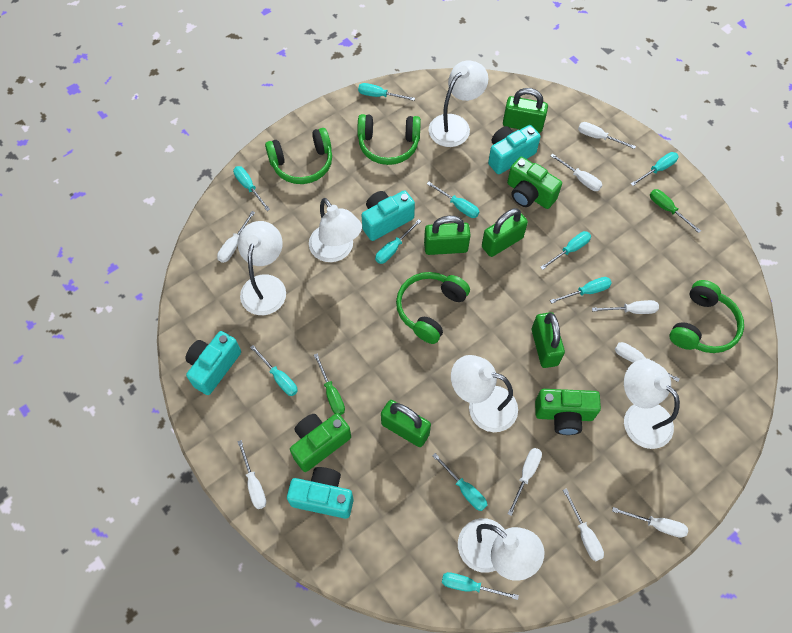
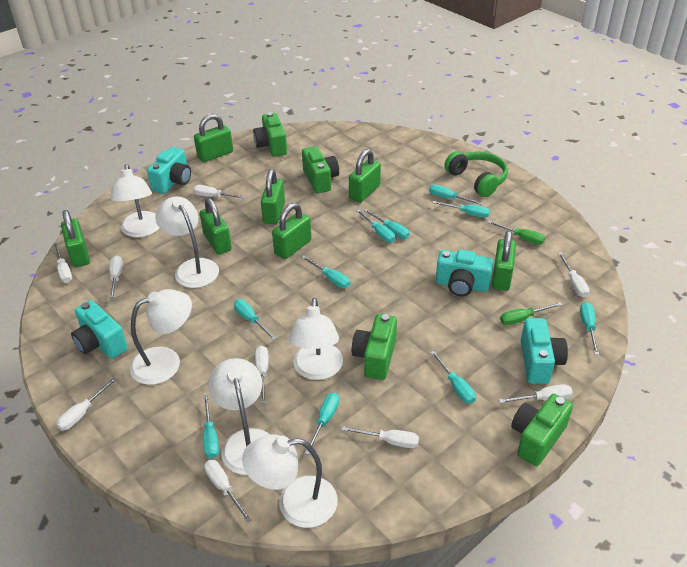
green camera: [290,413,351,472] [507,157,562,209] [535,389,601,435] = 3 -> [253,112,287,157] [302,146,339,194] [352,314,397,380] [511,394,573,466] = 4
green headphones: [265,128,332,184] [357,114,421,165] [396,272,470,344] [670,280,744,353] = 4 -> [444,151,508,197] = 1
green padlock: [381,400,431,447] [424,216,471,255] [482,208,528,257] [503,88,548,133] [532,312,565,368] = 5 -> [61,210,90,268] [194,114,233,162] [200,198,232,255] [261,169,285,224] [272,203,311,259] [349,149,381,203] [492,230,516,291] = 7

